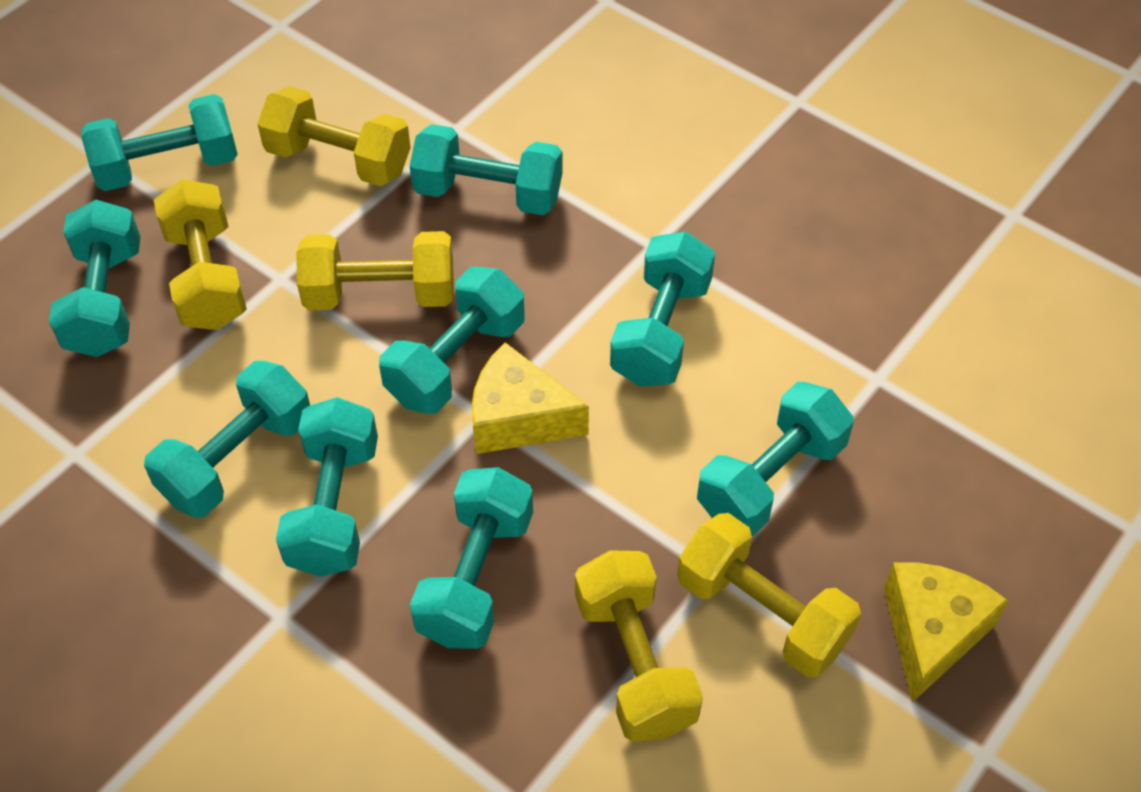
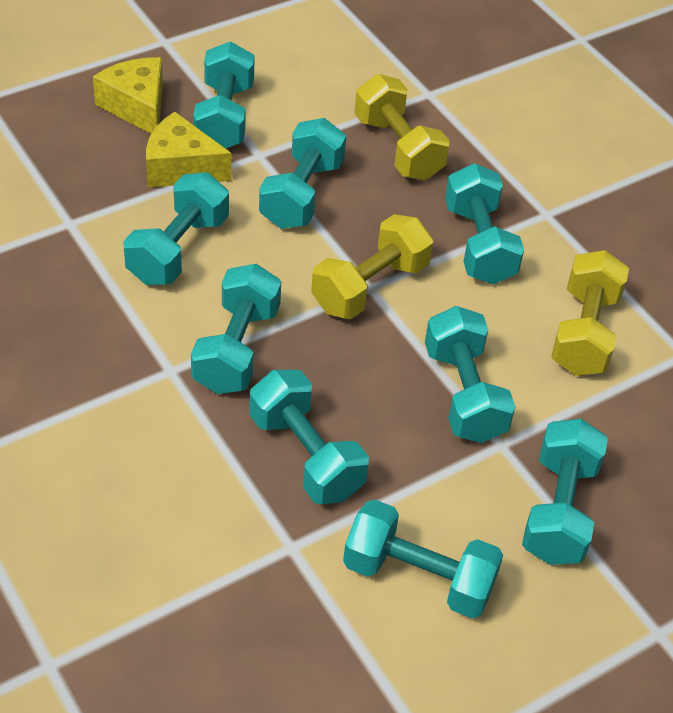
yellow dumbbell: [154,179,247,330] [258,86,411,186] [296,231,454,310] [575,550,703,742] [677,513,861,677] = 5 -> [311,214,433,319] [354,74,450,180] [551,250,629,376] = 3

